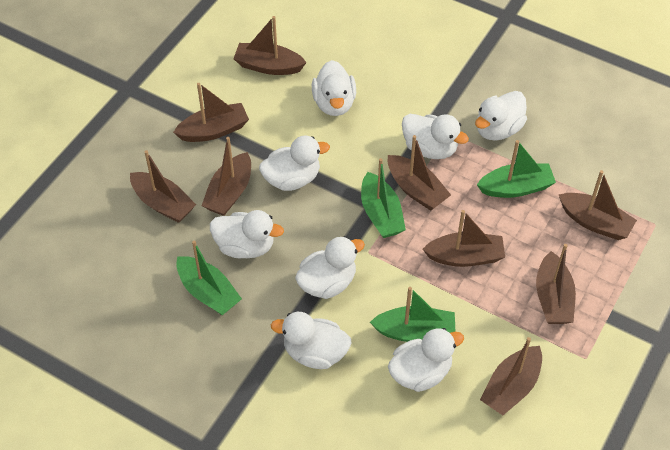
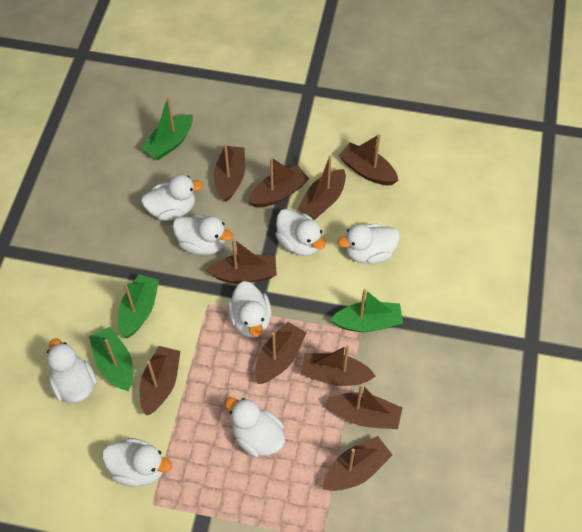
brown boat: [130,150,196,223] [173,83,249,142] [202,137,251,216] [233,16,307,75] [388,135,451,211] [423,210,505,267] [480,337,542,415] [536,244,576,324] [559,170,637,240] = 9 -> [139,346,180,415] [207,239,277,284] [214,144,245,202] [248,157,309,208] [255,322,307,384] [298,156,346,220] [301,345,375,386] [323,436,392,491] [326,384,402,429] [339,134,399,185] = 10

